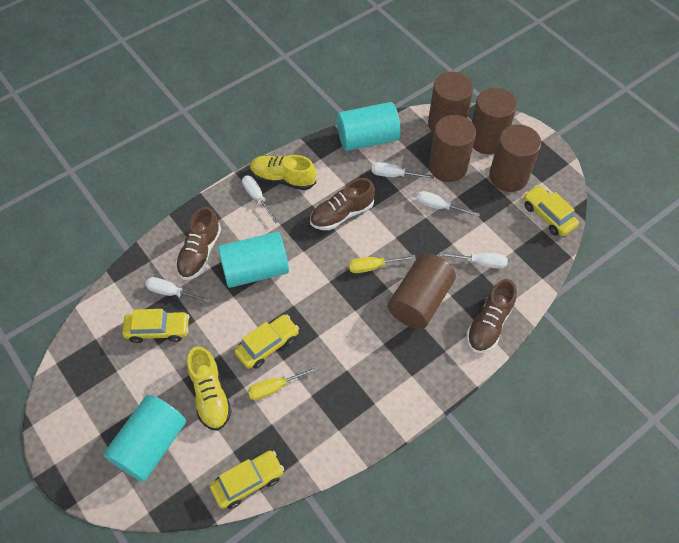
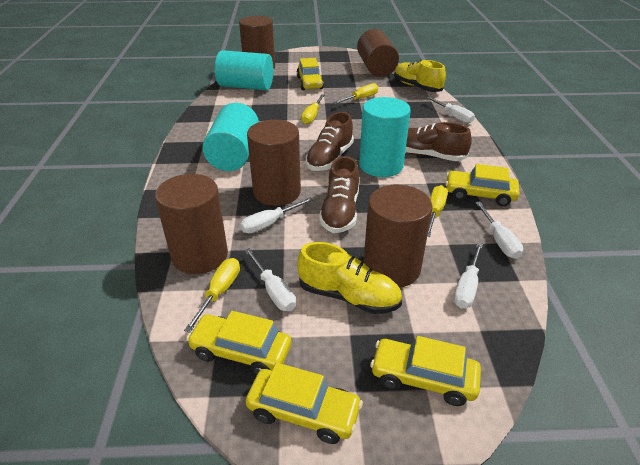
yellow car: [122,309,189,343] [210,451,284,509] [234,314,299,369] [523,185,579,236] = 4 -> [186,311,291,375] [246,363,363,444] [297,58,324,90] [370,336,481,406] [445,164,520,206] = 5
yellow screwdriver: [248,366,319,400] [349,255,416,273] = 2 -> [184,258,240,333] [301,94,325,124] [333,83,378,104] [427,185,448,237] = 4

